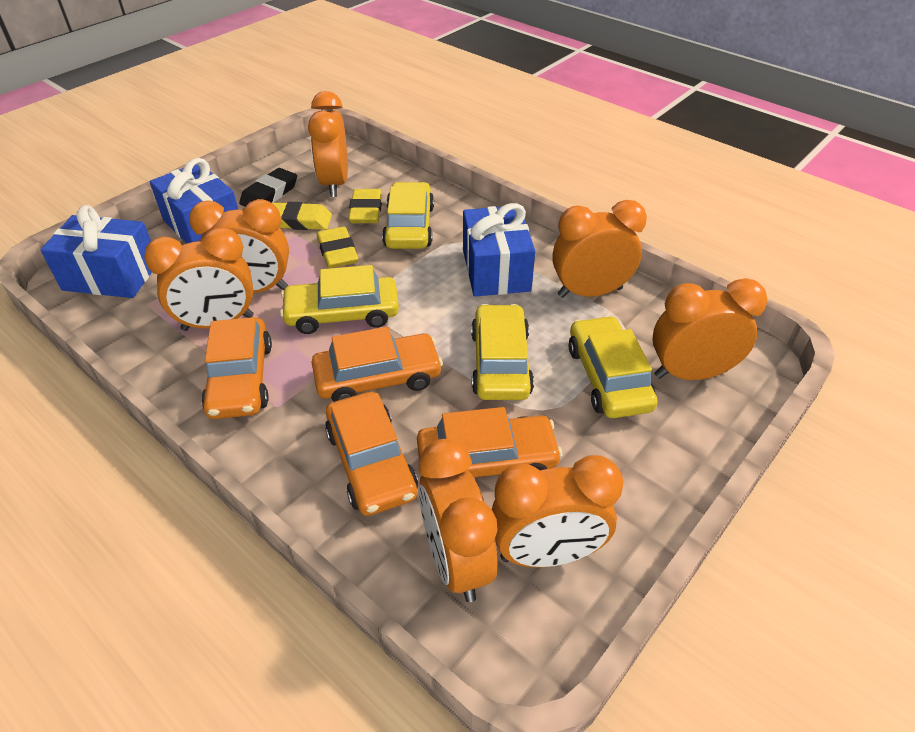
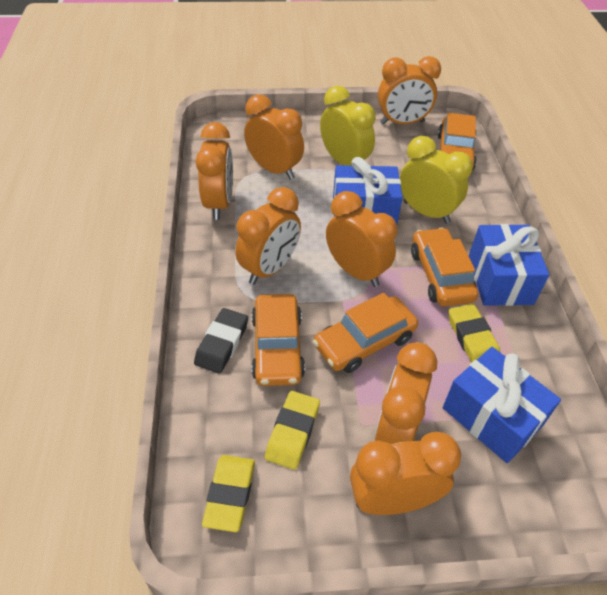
yellow car: [280,265,399,334] [382,182,434,249] [471,304,534,400] [569,316,658,418] = 4 -> none = 0
yellow clock: none = 0 -> [320,86,376,166] [400,136,473,224] = 2

